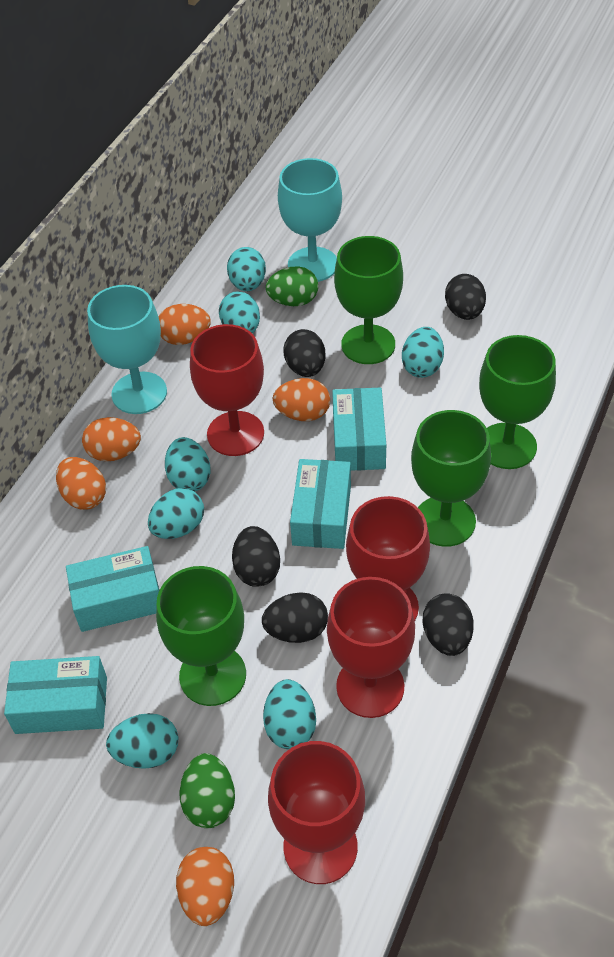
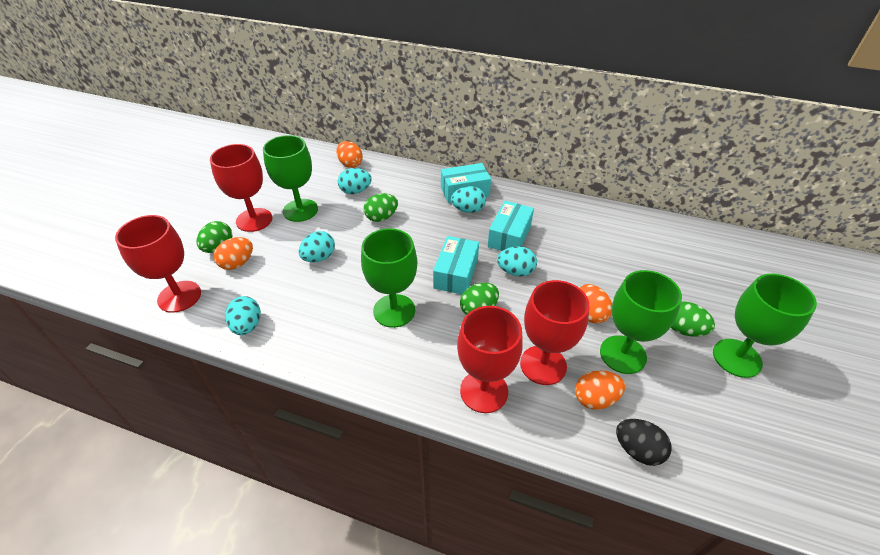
black egg: [232,526,280,587] [262,592,328,643] [283,329,326,377] [422,593,474,656] [445,274,486,320] = 5 -> [616,419,671,466] = 1
green egg: [179,753,235,828] [266,266,318,306] = 2 -> [197,221,232,253] [364,193,398,222] [460,283,499,315] [671,302,715,337] = 4
orange egg: [56,457,106,510] [82,417,141,462] [159,304,211,345] [176,847,234,926] [272,378,330,421] = 5 -> [214,237,253,270] [336,141,363,168] [575,371,625,410] [580,284,612,324] = 4
turquoise box: [4,656,107,734] [66,546,159,632] [290,459,351,549] [332,387,386,471] = 4 -> [433,236,479,294] [441,163,491,203] [488,201,534,251] = 3
turquoise egg: [106,713,179,769] [148,488,204,539] [165,437,210,492] [219,291,260,334] [227,247,266,291] [263,679,316,750] [402,327,444,378] = 7 -> [225,296,261,335] [298,231,335,262] [338,168,372,194] [451,186,486,213] [497,246,537,277] = 5
turquoise goblet: [87,285,167,414] [278,158,342,282] = 2 -> none = 0

